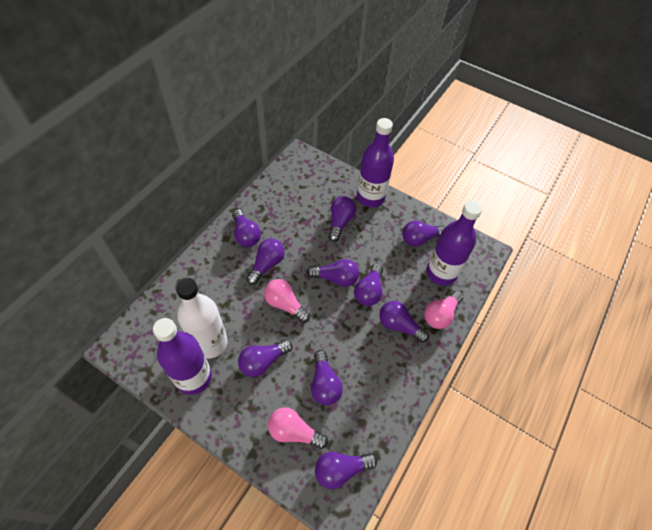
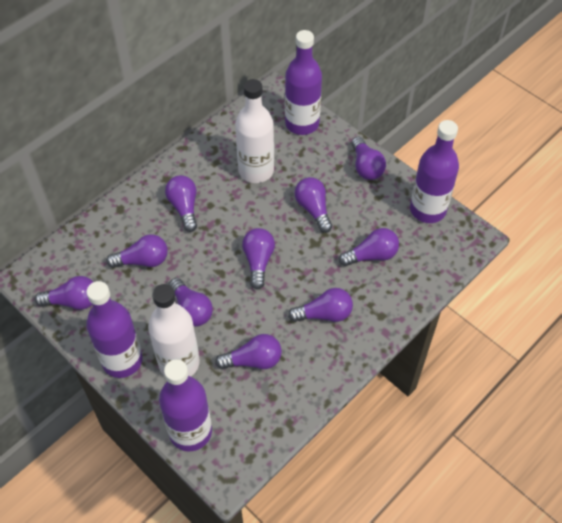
pink light bulb: [264,279,310,323] [268,407,328,449] [424,291,464,329] = 3 -> none = 0
purple bottle: [153,318,212,395] [357,118,394,207] [426,201,482,286] = 3 -> [86,281,143,378] [159,359,212,451] [285,30,322,135] [410,120,459,223] = 4
white bottle: [176,278,228,359] = 1 -> [148,284,200,377] [235,79,274,183] = 2

